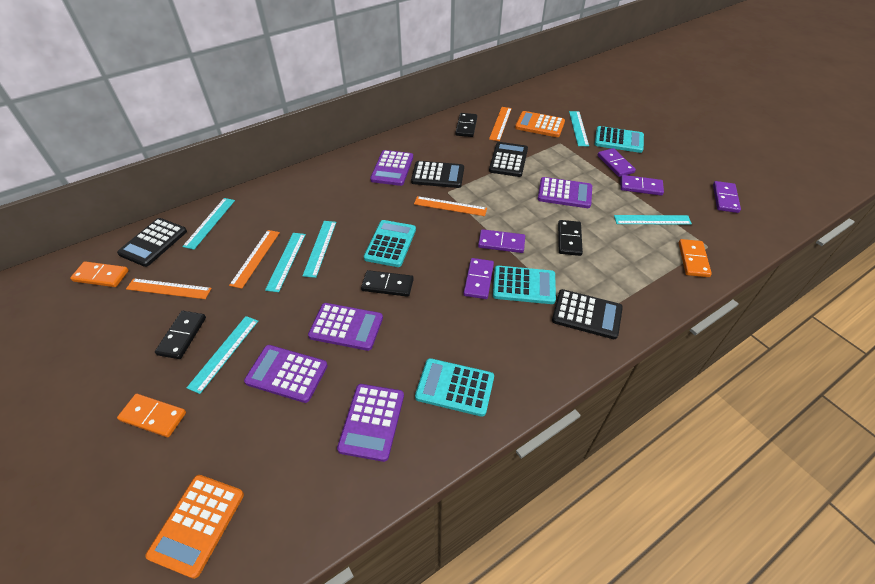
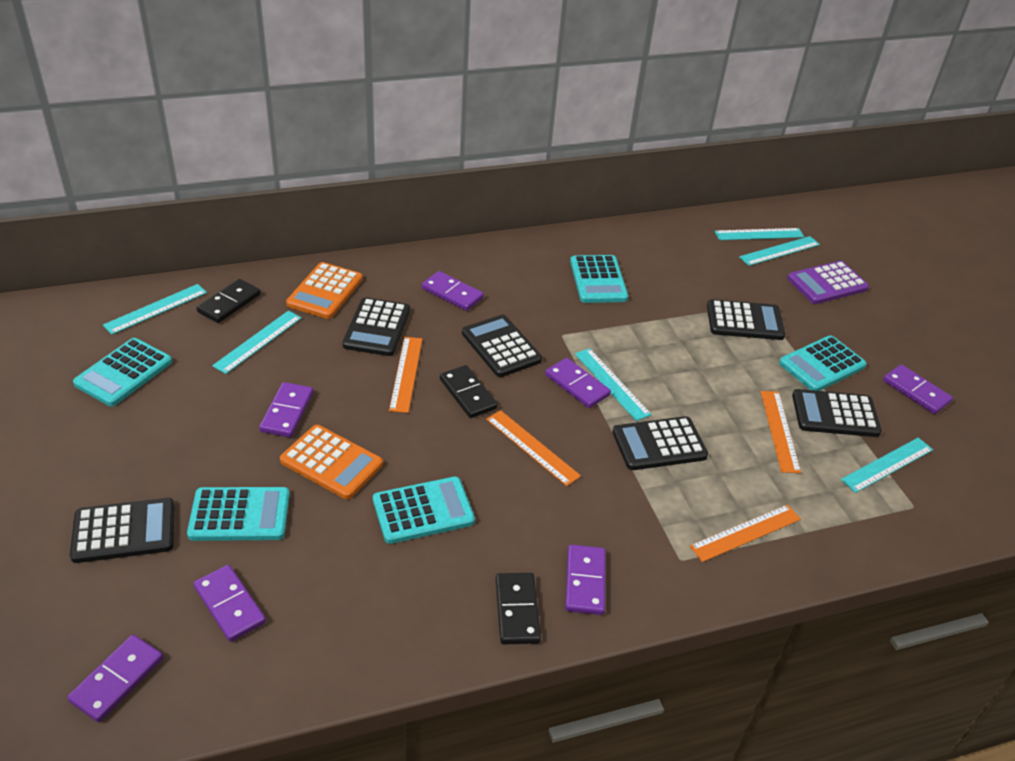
black calculator: [117,218,187,267] [411,161,464,188] [489,142,528,177] [552,289,623,339] = 4 -> [70,498,175,563] [342,297,410,356] [462,315,542,377] [612,416,708,470] [707,299,785,340] [792,389,882,437] = 6
black domino: [155,311,206,359] [361,270,414,297] [455,113,477,137] [558,220,583,256] = 4 -> [196,279,260,323] [440,365,498,418] [496,573,541,645] = 3
orange domino: [70,261,129,287] [117,394,186,437] [679,239,712,277] = 3 -> none = 0
purple calculator: [244,345,328,403] [308,303,383,351] [337,384,404,462] [370,150,413,186] [538,177,592,208] = 5 -> [787,261,869,304] = 1
purple domino: [464,258,494,299] [478,229,525,253] [597,148,636,177] [620,175,664,196] [713,181,741,213] = 5 -> [67,635,163,722] [194,565,266,642] [259,382,314,437] [422,271,484,311] [545,358,611,408] [565,545,606,615] [883,364,953,414] = 7
turquoise calculator: [364,220,416,267] [415,358,494,417] [493,266,556,304] [595,126,644,153] = 4 -> [73,338,172,406] [187,487,290,541] [373,477,475,544] [570,255,628,303] [779,335,867,391] = 5

